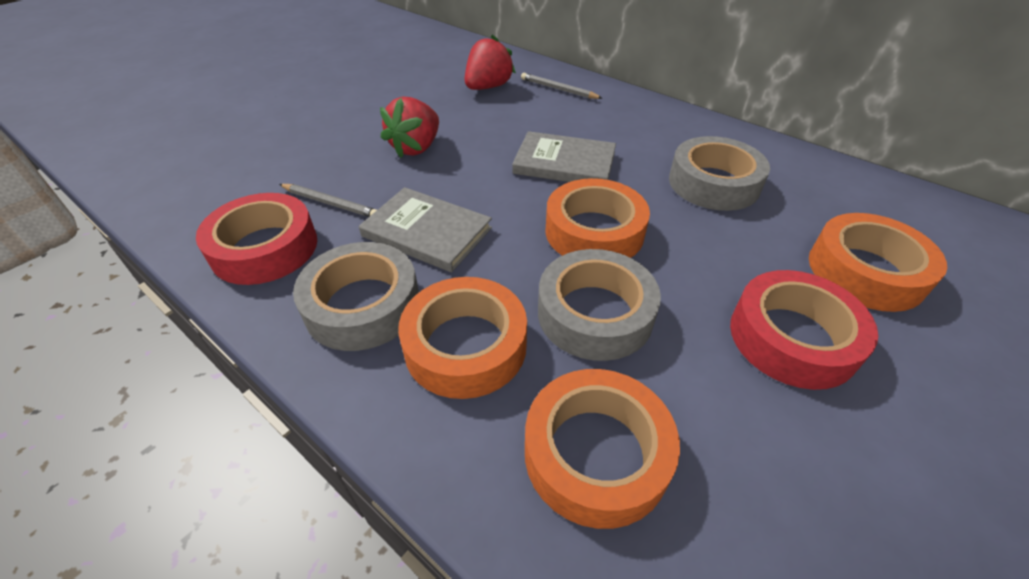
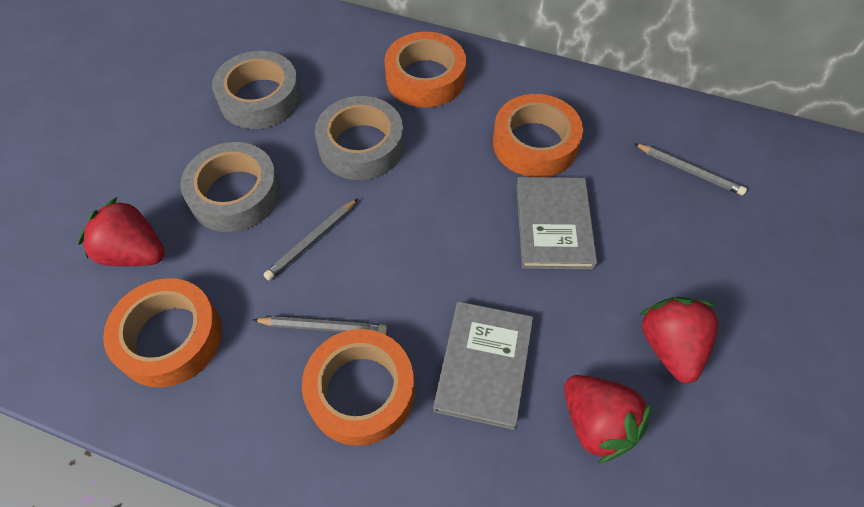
grey pencil: [279,184,377,217] [521,73,603,99] = 2 -> [253,316,387,334] [263,198,358,281] [634,143,747,196] = 3
red strawberry: [380,97,439,158] [465,34,516,90] = 2 -> [78,197,165,266] [564,375,652,464] [640,297,719,383] = 3
red tape: [196,193,317,285] [730,270,878,390] = 2 -> none = 0

